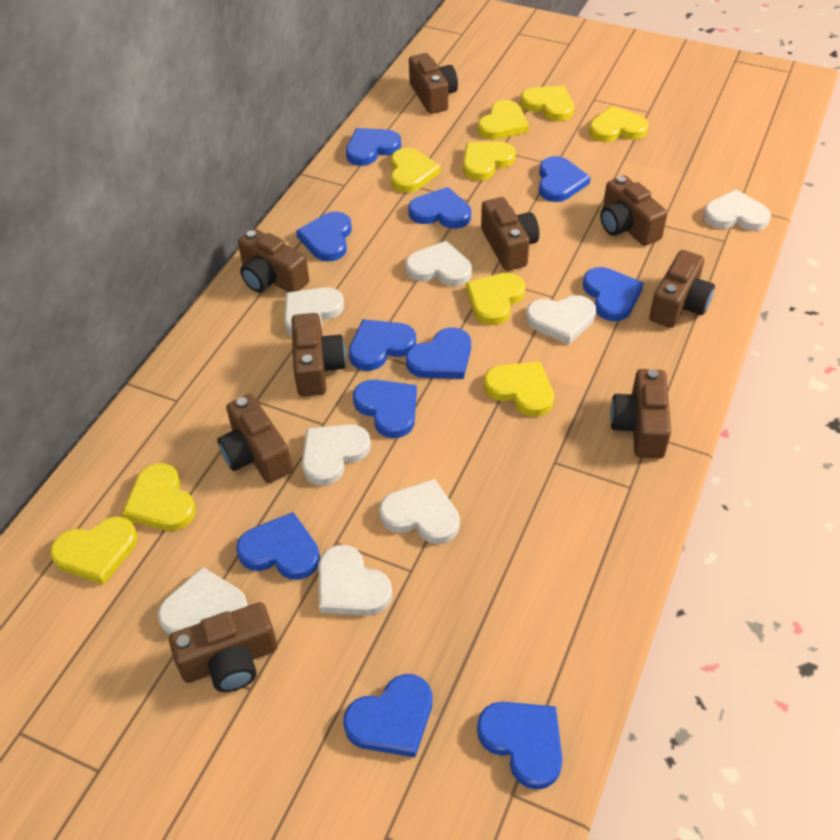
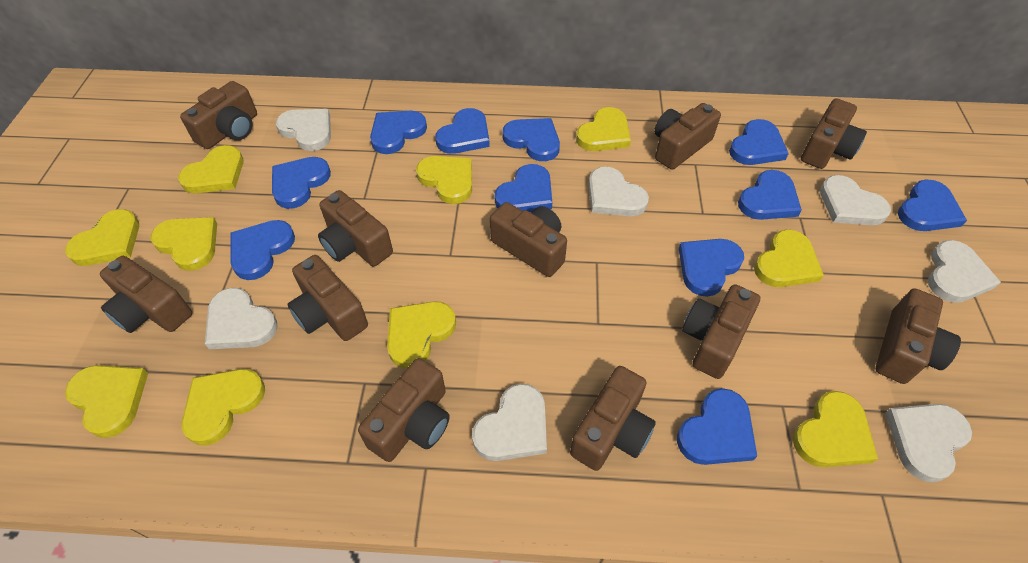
brown camera: [169,602,277,692] [218,394,293,483] [238,229,309,293] [291,313,346,397] [409,53,458,114] [481,197,539,271] [600,175,667,246] [610,369,671,459] [649,250,715,328] = 9 -> [100,256,192,333] [180,81,257,149] [288,255,368,341] [318,190,393,266] [358,358,450,462] [490,202,567,277] [570,366,656,471] [654,103,721,170] [682,284,760,379] [801,98,867,169] [875,288,961,384] = 11
white heart: [158,567,248,635] [284,287,344,336] [302,424,371,486] [318,545,393,616] [379,479,460,544] [405,241,472,286] [526,295,596,345] [703,189,771,231] = 8 -> [205,288,278,349] [276,109,331,151] [472,384,547,461] [588,167,649,216] [820,175,891,225] [885,404,972,483] [928,240,1001,303] = 7
yellow heart: [50,516,138,585] [122,463,196,531] [391,148,441,193] [463,141,516,181] [466,273,525,325] [478,100,529,140] [484,362,554,417] [521,86,574,121] [589,106,648,142] = 9 -> [65,209,139,266] [65,365,148,438] [151,217,217,271] [178,145,244,193] [182,369,265,446] [387,301,456,368] [416,156,472,204] [576,107,631,151] [754,229,824,287] [793,391,878,467] = 10

